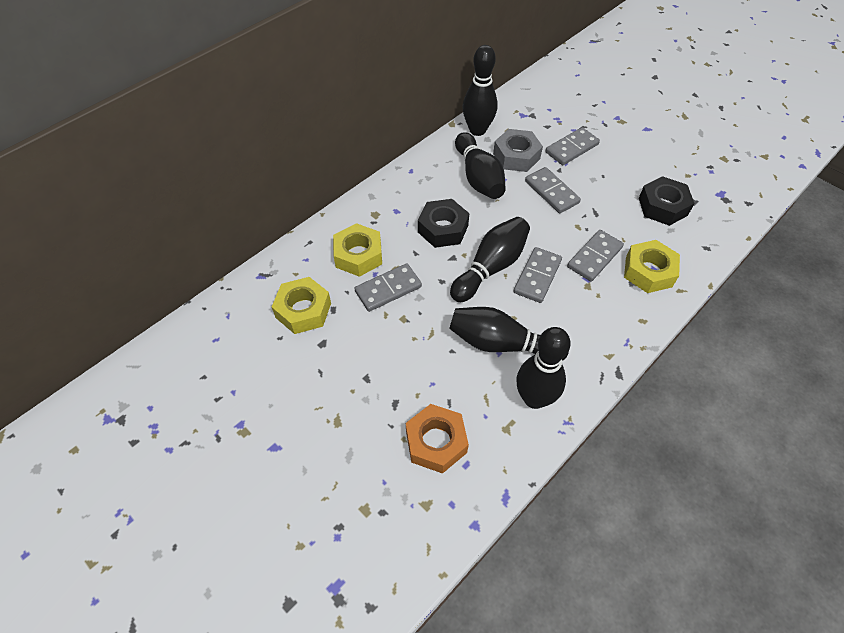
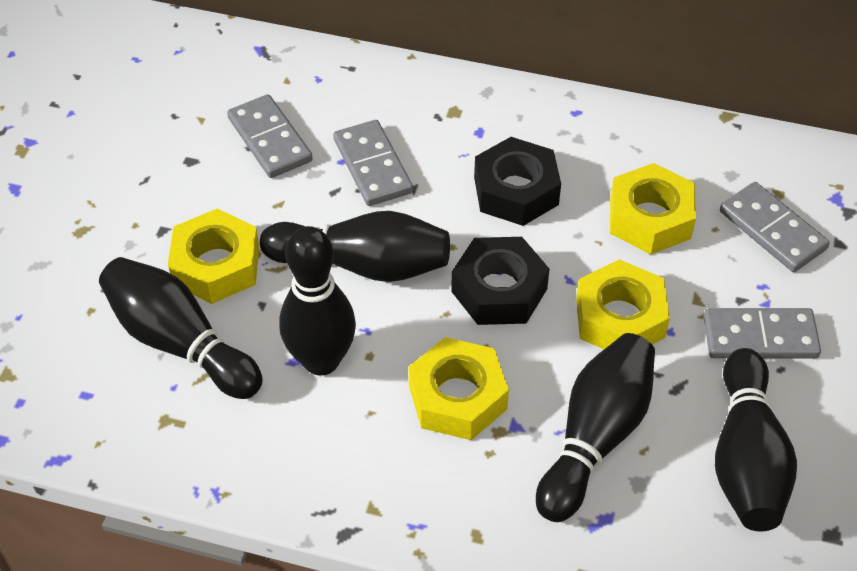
grey domino: [354,263,422,312] [513,247,562,303] [525,167,581,213] [545,127,600,165] [567,230,624,281] = 5 -> [227,94,313,178] [333,120,413,206] [704,308,821,358] [720,182,830,272] = 4
grey nut: [493,129,543,172] = 1 -> none = 0
orange nut: [406,404,469,474] = 1 -> none = 0
yellow nut: [272,277,331,334] [333,223,382,277] [624,240,680,293] = 3 -> [168,209,260,304] [409,337,509,440] [576,259,670,349] [610,163,696,254] = 4

